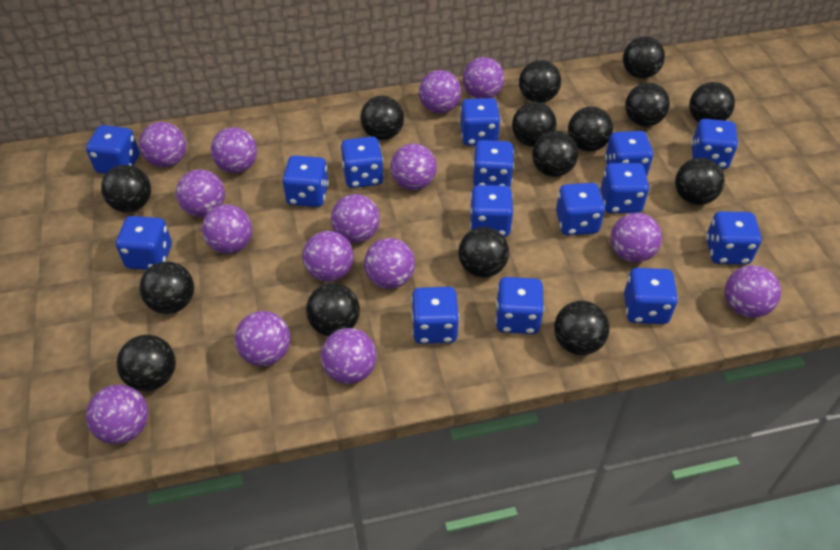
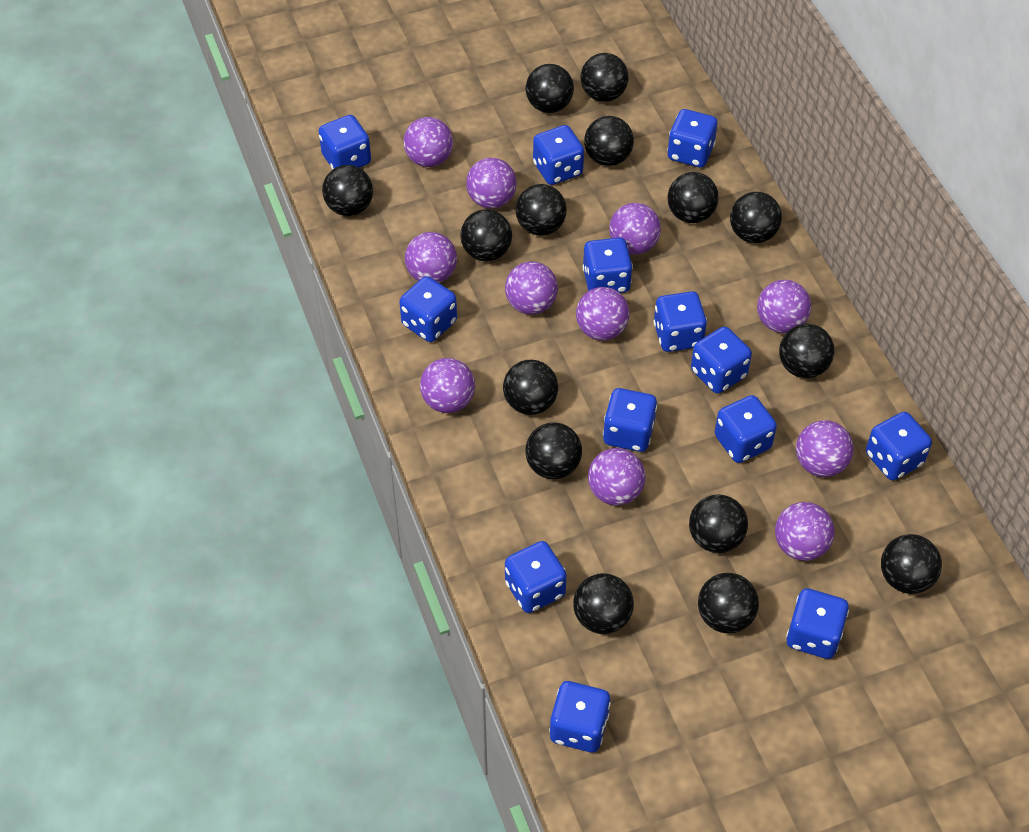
blue dice: [86,125,139,174] [116,216,172,270] [282,155,329,207] [341,136,384,188] [411,287,459,344] [460,98,501,146] [470,185,513,237] [473,140,514,187] [496,277,544,334] [556,183,605,235] [601,163,649,213] [605,131,653,177] [624,268,678,324] [691,119,738,169] [706,211,762,264] = 15 -> [319,115,371,169] [399,276,457,342] [505,541,567,613] [533,125,584,185] [549,681,611,752] [583,238,633,293] [603,388,657,452] [653,291,707,352] [667,109,717,167] [691,326,752,394] [715,395,777,463] [786,588,849,659] [866,412,932,480] = 13
purple ball: [86,385,148,444] [139,122,186,167] [176,169,225,217] [202,204,252,254] [211,127,257,173] [235,311,291,366] [303,231,354,282] [321,328,377,384] [331,194,380,243] [364,238,415,289] [390,143,437,190] [419,70,461,113] [463,57,505,99] [611,213,662,263] [725,265,781,318] = 15 -> [404,117,453,167] [405,232,457,283] [420,358,475,413] [466,158,517,209] [505,261,558,315] [576,287,629,341] [588,448,645,505] [609,203,661,254] [757,280,811,333] [775,502,834,561] [796,420,854,477] = 11

